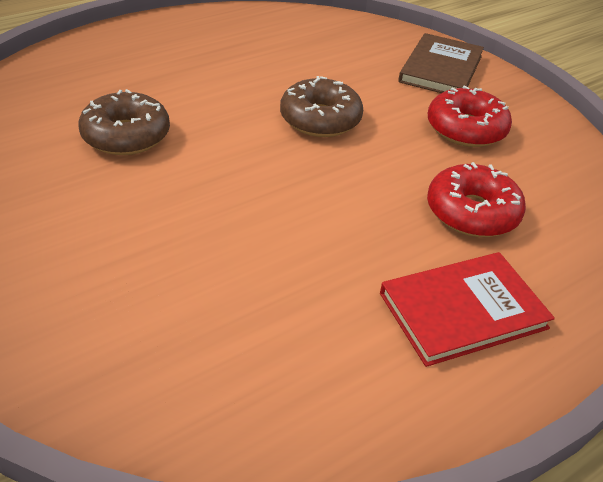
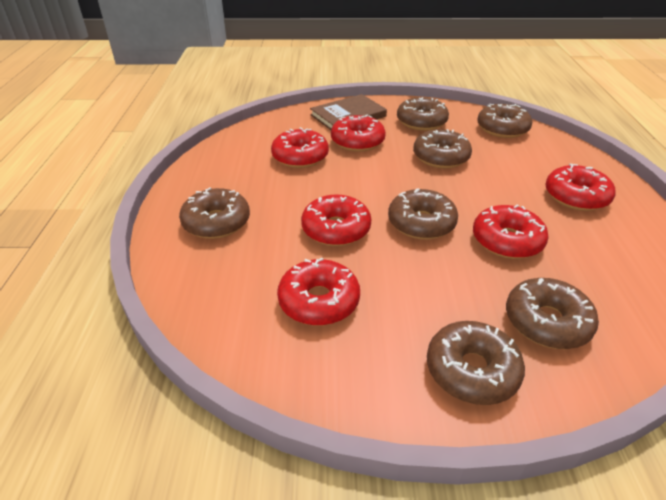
brown donut: [78,89,170,155] [280,76,363,137] = 2 -> [179,187,250,239] [388,188,458,240] [397,97,449,131] [413,129,472,168] [427,321,525,405] [477,104,532,138] [506,278,599,349] = 7
red book: [380,252,555,367] = 1 -> none = 0
red donut: [427,162,526,237] [428,85,512,147] = 2 -> [271,127,329,168] [277,258,360,326] [301,194,371,246] [331,115,386,152] [473,205,549,259] [545,164,616,211] = 6

